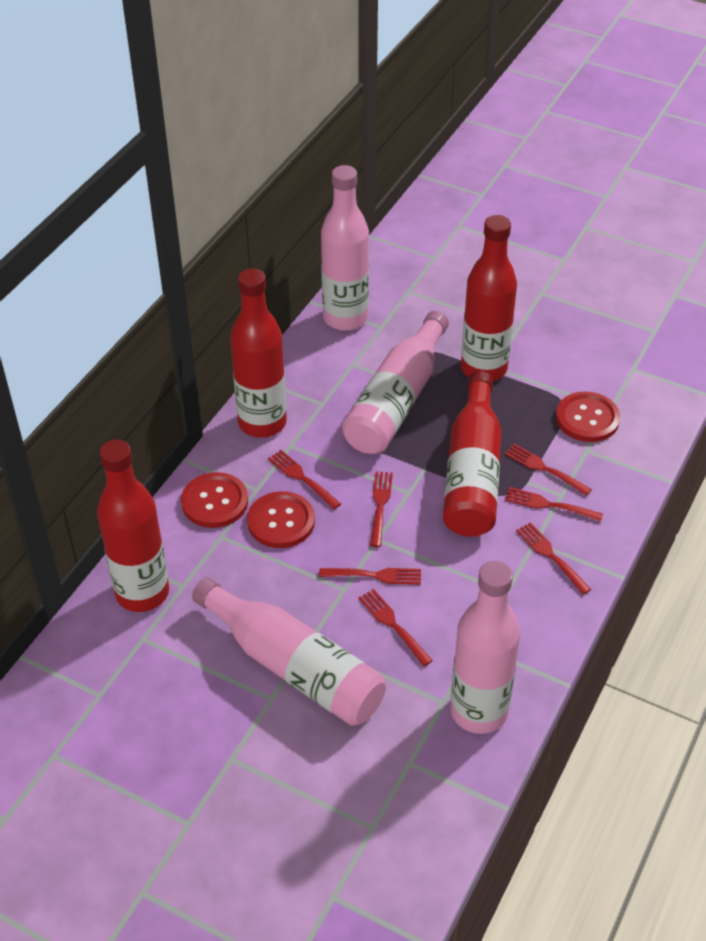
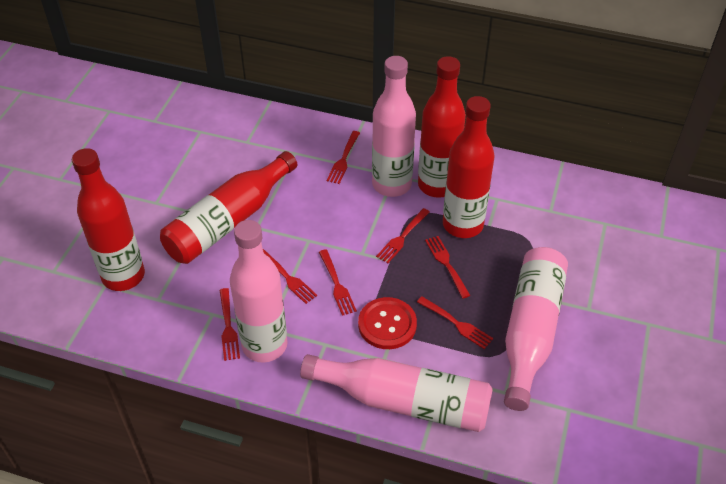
red button: [181,472,248,528] [247,491,315,548] [556,392,620,442] = 3 -> [358,297,417,349] = 1

